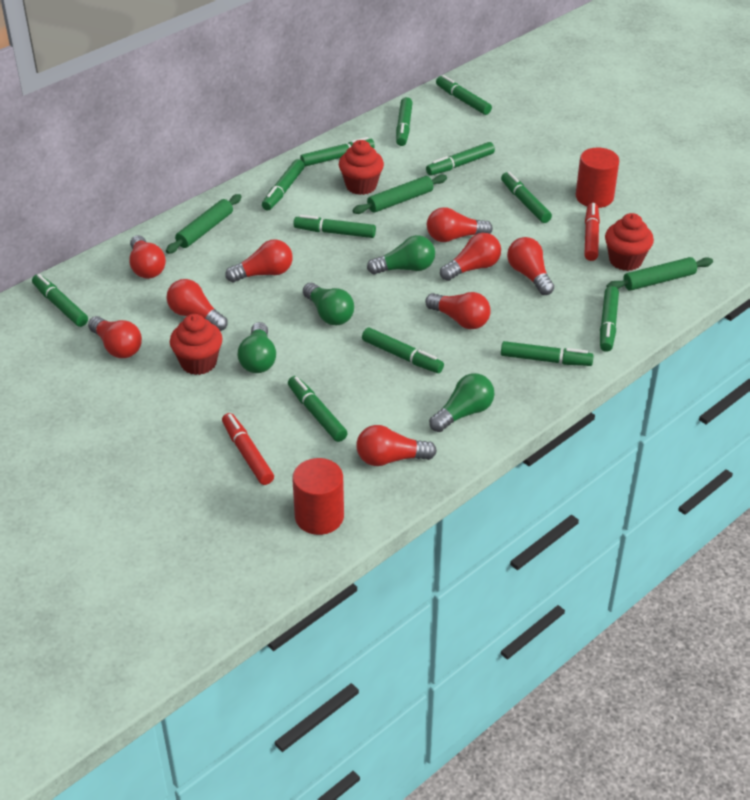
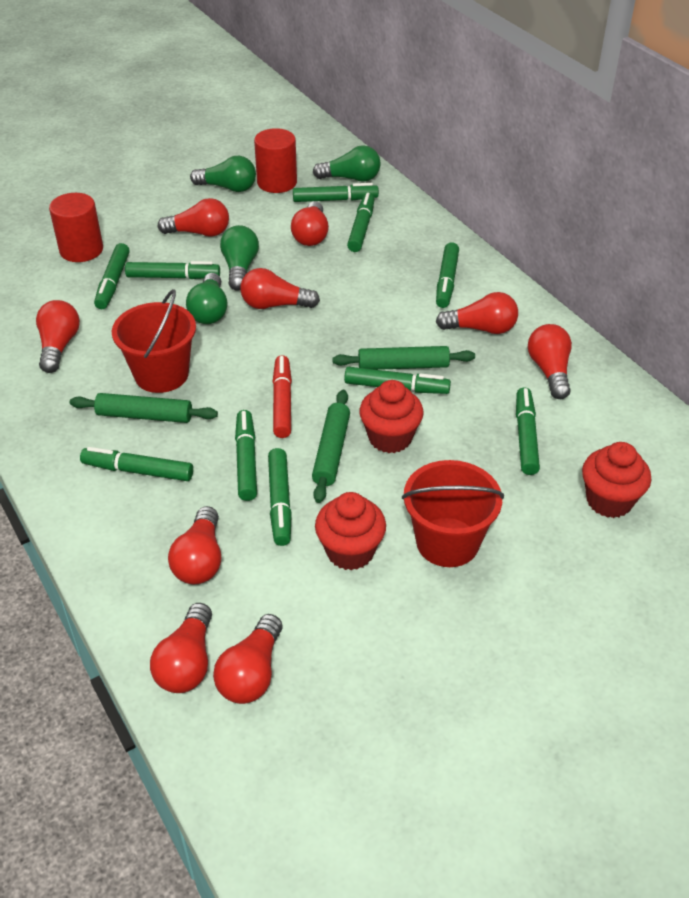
green marker: [32,274,88,327] [262,159,305,210] [288,376,348,442] [294,215,376,238] [300,137,375,167] [362,328,444,373] [396,97,413,146] [426,142,495,176] [436,75,492,115] [501,172,552,223] [501,341,594,366] [600,286,619,352] = 12 -> [80,447,193,481] [94,243,130,309] [125,261,220,279] [235,410,257,501] [268,448,292,546] [293,183,379,202] [344,367,451,394] [347,193,375,252] [436,242,459,308] [516,387,540,475] = 10
red bucket: none = 0 -> [112,289,196,393] [402,460,504,567] = 2
red marker: [222,413,274,485] [584,203,600,261] = 2 -> [272,355,292,438] = 1

